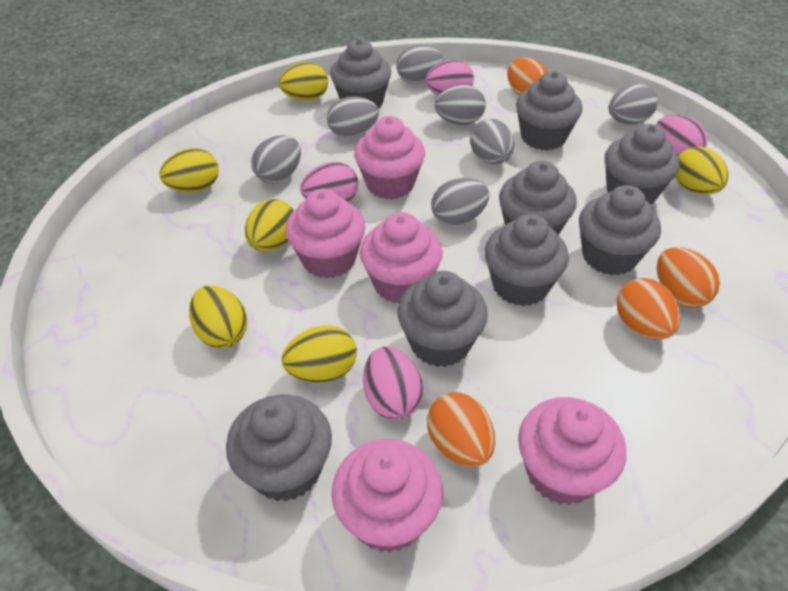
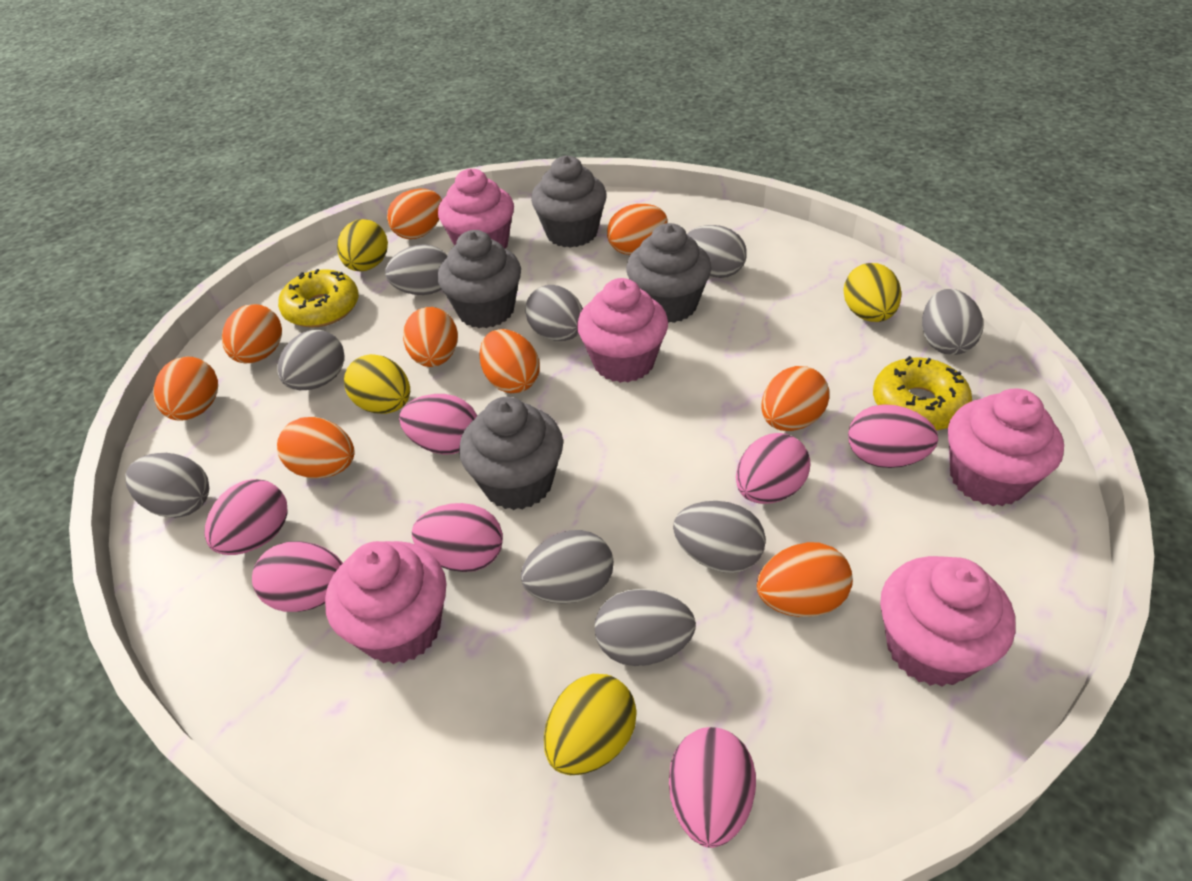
grey cupcake: [226,395,332,501] [330,38,391,108] [397,271,488,367] [485,214,569,306] [499,161,577,235] [516,71,582,151] [579,185,661,275] [605,124,679,205] = 8 -> [438,230,521,328] [459,397,563,510] [531,155,607,248] [626,223,712,323] = 4
grey egg: [251,135,301,183] [327,96,379,138] [397,45,444,84] [431,178,489,226] [434,85,486,125] [470,119,514,164] [609,84,658,125] = 7 -> [125,453,209,518] [277,330,345,390] [385,244,447,295] [521,530,613,604] [525,285,583,341] [595,589,696,666] [673,501,766,573] [687,225,747,278] [922,289,983,355] = 9
orange egg: [427,392,495,467] [507,57,548,95] [617,278,680,339] [657,247,720,308] = 4 -> [153,357,218,421] [222,304,282,364] [277,417,354,478] [387,189,442,239] [403,307,458,367] [479,329,540,393] [607,204,667,255] [757,542,853,617] [761,366,829,431] = 9
pink egg: [300,162,358,202] [363,346,423,420] [426,60,474,95] [656,115,708,156] = 4 -> [204,479,288,555] [252,541,343,612] [399,394,477,455] [412,503,503,572] [669,727,756,848] [736,433,810,504] [848,404,938,468] = 7
yellow donut: none = 0 -> [278,269,359,328] [873,356,972,431] = 2
yellow egg: [159,148,219,193] [189,286,248,348] [245,199,294,252] [279,62,328,101] [282,325,357,383] [675,147,728,195] = 6 -> [337,219,388,271] [344,354,410,414] [544,674,637,775] [844,263,901,322] = 4

